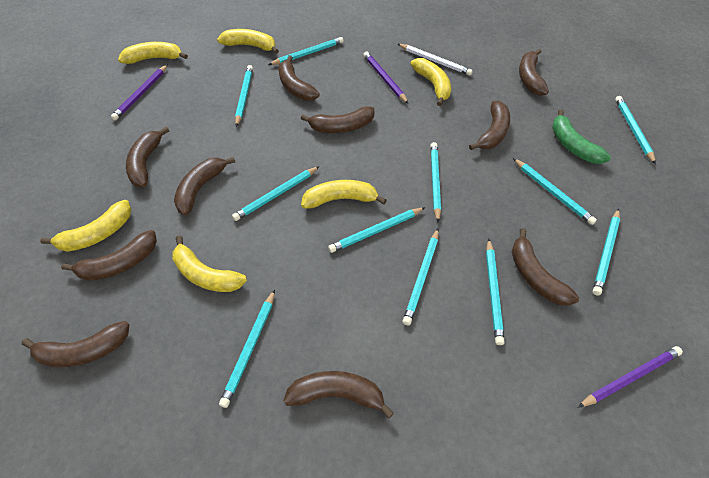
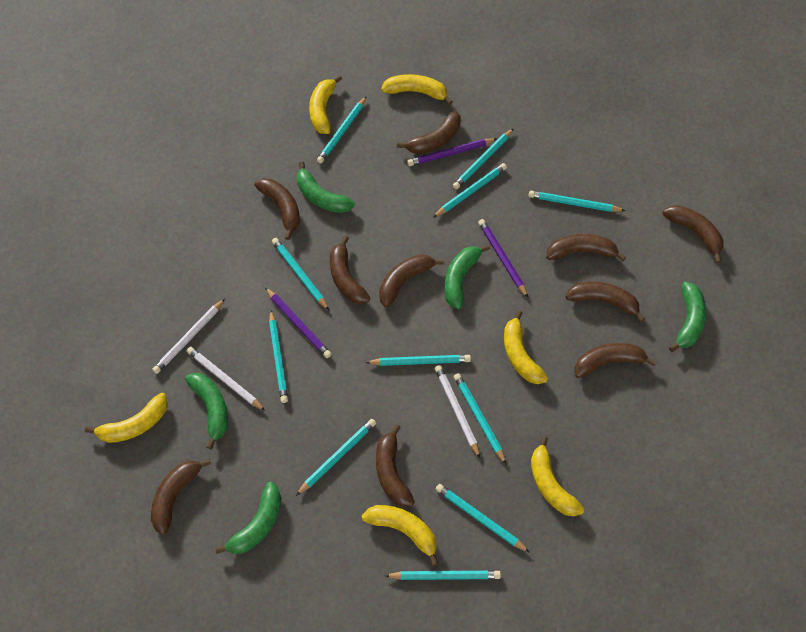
green banana: [552,109,611,164] = 1 -> [185,373,228,449] [215,482,281,554] [297,161,355,213] [445,245,490,309] [669,282,706,352] = 5
white pencil: [398,44,473,76] = 1 -> [152,299,225,374] [187,347,265,411] [435,365,480,458] = 3

